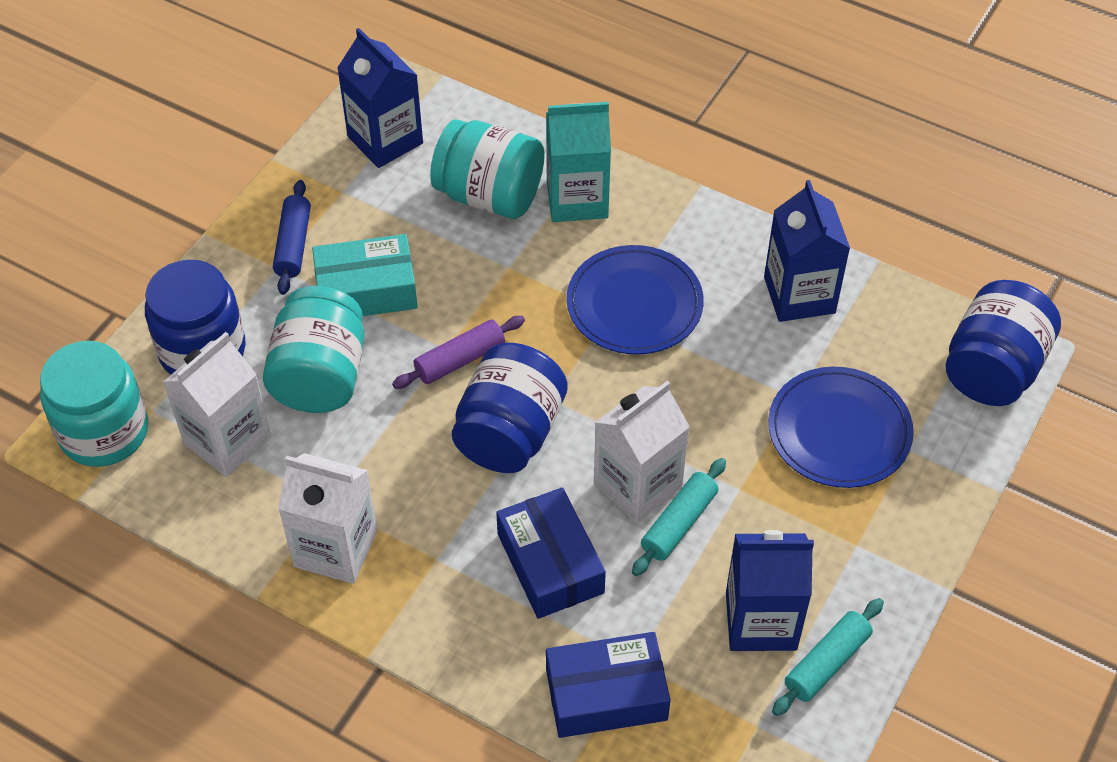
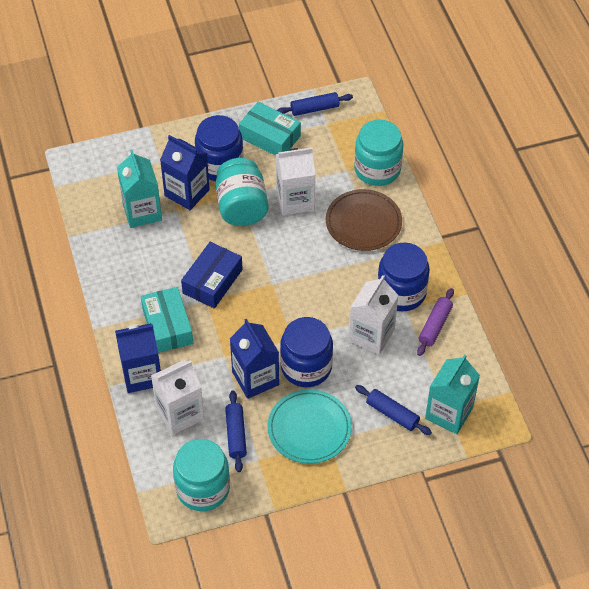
blue box: [496,487,606,619] [546,632,670,738] = 2 -> [181,242,243,309] = 1
blue plate: [567,245,704,355] [768,367,914,488] = 2 -> none = 0
blue rolling pin: [273,180,311,295] = 1 -> [225,391,247,472] [277,92,353,116] [355,385,432,435] = 3
brown plate: none = 0 -> [326,189,402,251] = 1
turquoise box: [312,234,418,316] = 1 -> [141,287,193,353] [239,102,301,156] = 2
turquoise carton: [546,102,611,222] = 1 -> [117,150,162,228] [425,354,480,434] = 2
turquoise plate: none = 0 -> [267,389,352,464] = 1
turquoise rolling pin: [632,458,726,576] [772,598,884,716] = 2 -> none = 0

